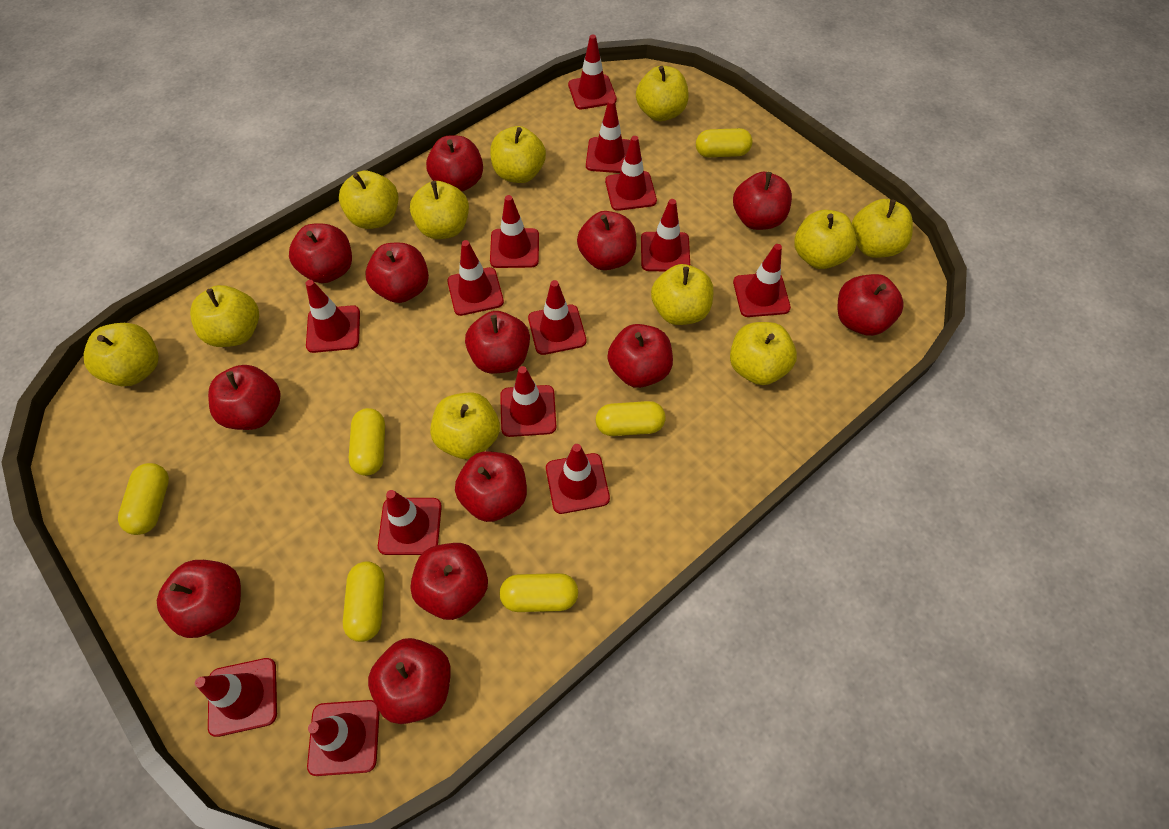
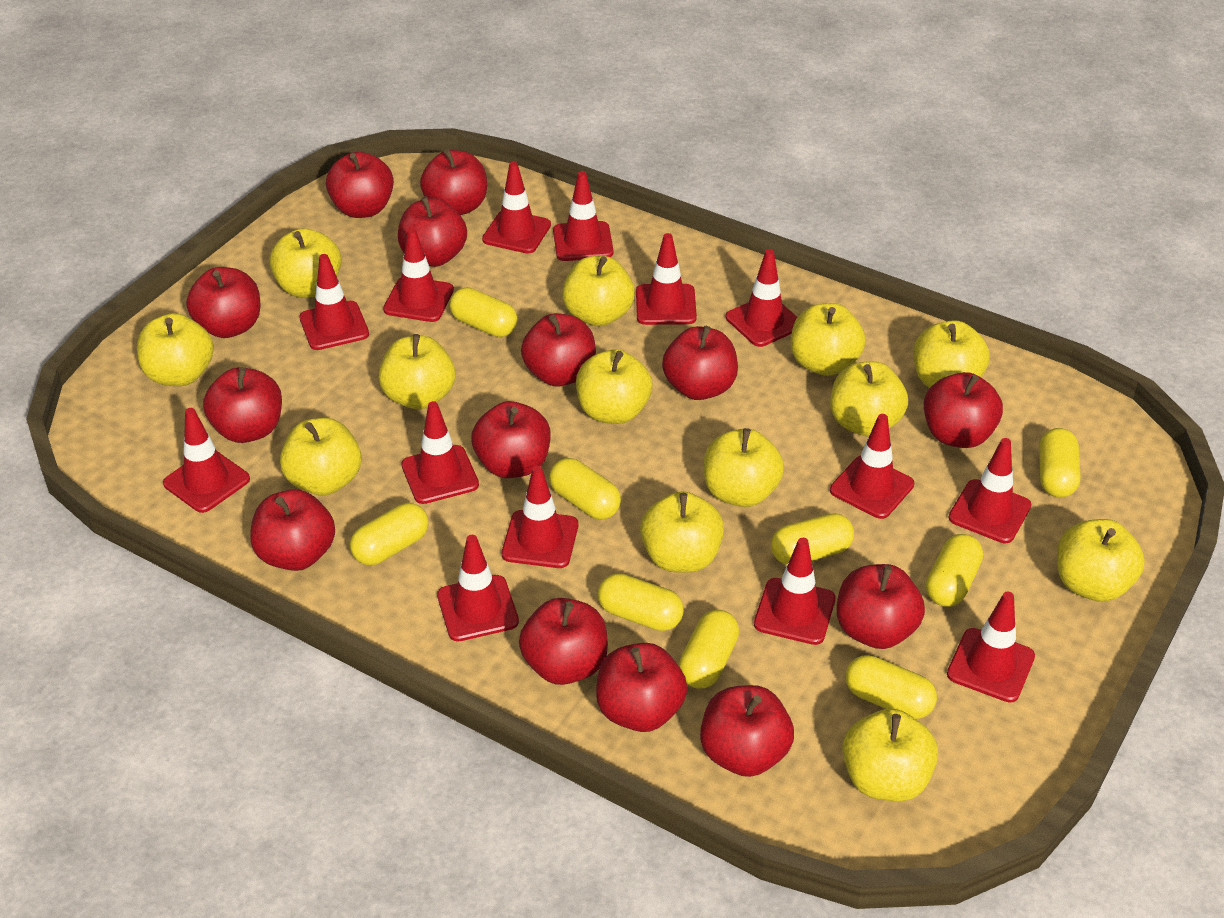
red apple: [157,560,241,638] [208,365,281,430] [289,224,352,283] [366,243,429,303] [368,638,451,724] [410,543,488,620] [426,135,483,191] [455,451,527,522] [465,311,530,373] [577,211,636,270] [608,324,673,388] [733,172,792,230] [838,274,904,336] = 13 -> [186,267,261,338] [203,367,282,443] [250,489,335,571] [326,152,394,218] [398,196,467,267] [420,149,487,215] [471,401,551,478] [519,598,608,685] [521,313,596,386] [596,643,687,732] [662,326,738,400] [700,685,794,777] [837,564,925,649] [924,372,1003,448] = 14
yellow apple: [83,323,159,386] [190,285,259,347] [339,171,398,229] [410,181,469,239] [430,392,500,459] [490,126,546,183] [636,66,689,121] [651,264,714,325] [730,322,797,385] [794,210,857,269] [852,199,913,258] = 11 -> [137,313,214,386] [269,228,342,298] [280,418,362,496] [379,334,455,409] [562,256,635,326] [576,349,653,424] [640,491,724,573] [704,428,784,507] [791,303,866,376] [830,362,908,437] [842,709,938,801] [913,320,990,388] [1057,519,1145,602] = 13
yellow capsule: [118,463,169,535] [343,561,385,642] [349,408,385,476] [499,573,578,612] [596,401,665,436] [696,128,752,157] = 6 -> [350,503,429,565] [450,287,518,337] [549,458,621,519] [598,573,684,631] [679,610,739,688] [771,513,854,565] [846,655,937,719] [926,534,983,607] [1039,428,1081,497] = 9

